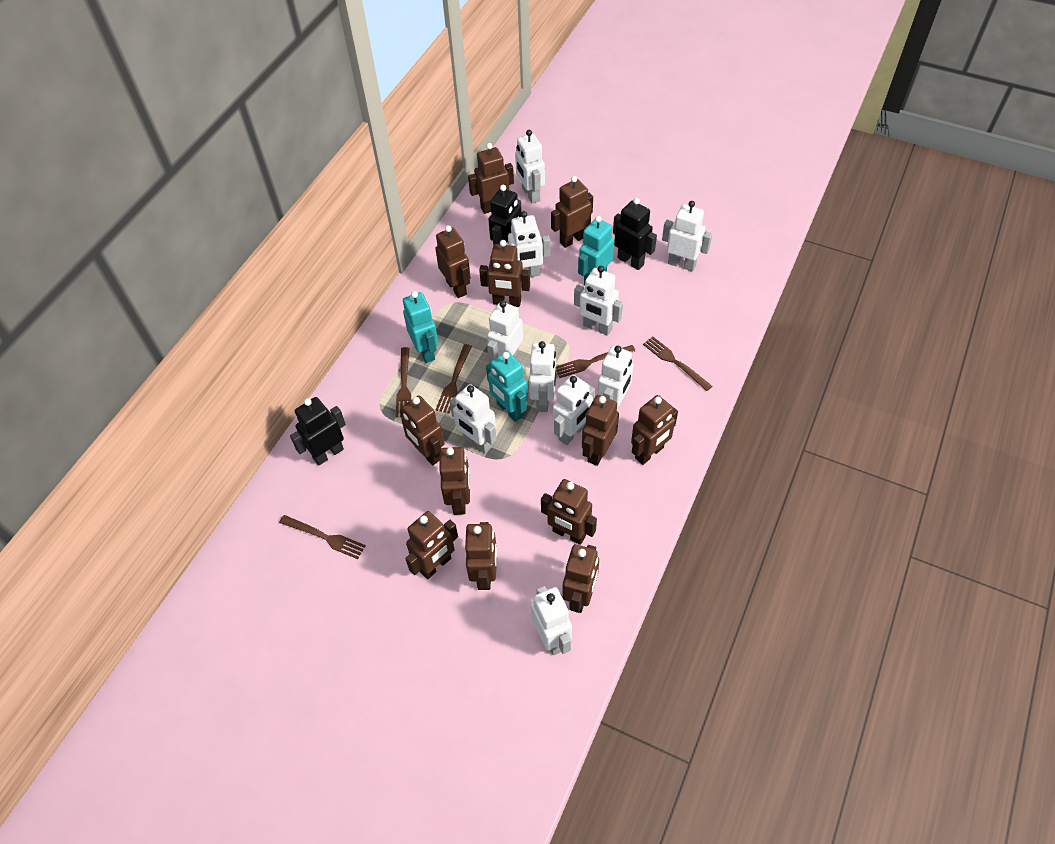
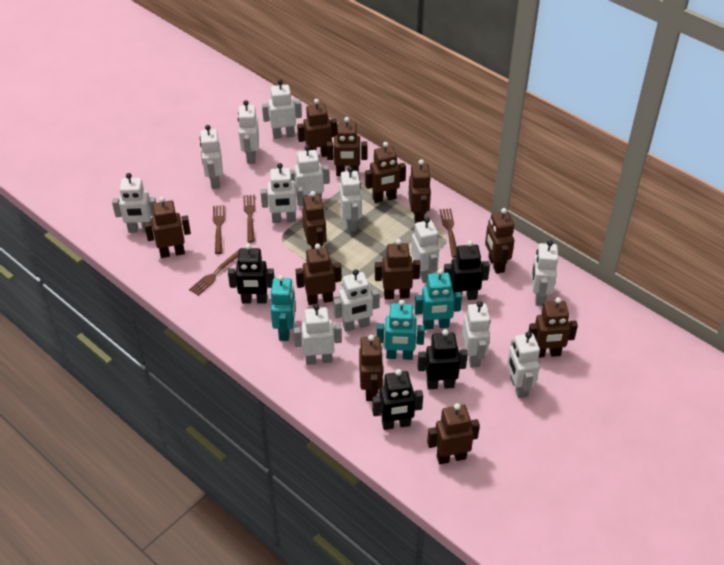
black robot: [290,397,346,465] [488,185,522,245] [613,198,657,270] = 3 -> [228,244,275,304] [372,369,423,430] [418,329,468,389] [444,241,490,300] = 4
brown fork: [279,515,366,559] [396,347,411,417] [436,344,472,414] [556,345,635,378] [643,336,712,391] = 5 -> [189,250,239,295] [213,205,225,254] [243,195,256,243] [440,209,457,258] = 4
white robot: [450,384,497,453] [487,300,523,361] [506,211,550,277] [515,130,545,204] [529,341,557,412] [530,586,572,655] [553,375,595,445] [574,266,623,336] [597,346,633,407] [662,201,712,271] = 10 -> [112,173,156,233] [200,125,223,189] [238,100,259,164] [260,163,303,223] [262,79,302,139] [291,145,330,206] [293,304,342,365] [333,269,379,332] [340,167,362,232] [411,217,439,283] [462,301,491,368] [507,332,540,398] [532,240,558,306] = 13

